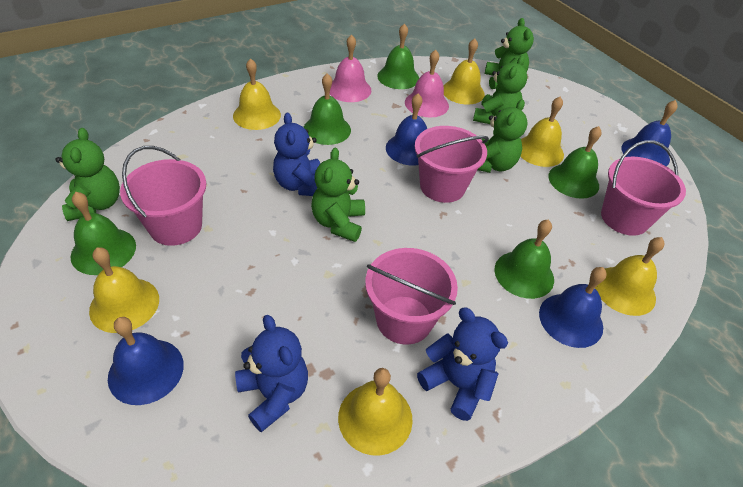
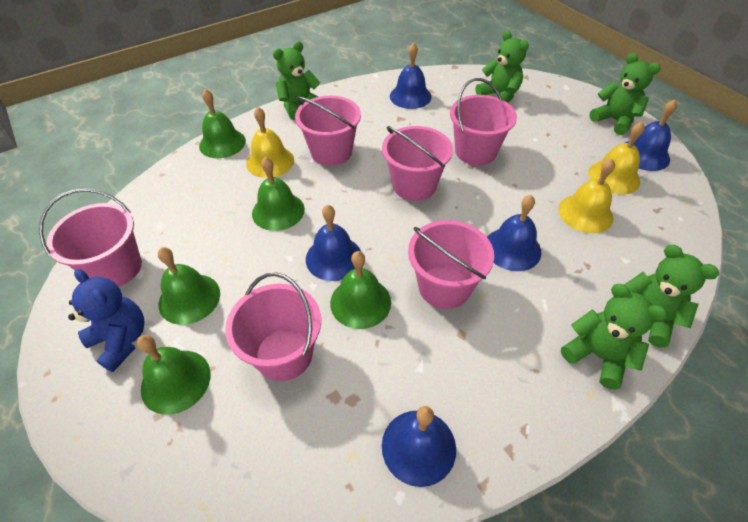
blue bell: [108,317,184,405] [386,93,427,165] [539,267,607,348] [621,100,678,166] = 4 -> [306,205,361,281] [382,406,456,487] [390,43,432,109] [487,195,542,271] [625,100,677,171] = 5
blue teddy bear: [235,315,308,432] [273,113,320,196] [417,308,508,421] = 3 -> [68,269,145,372] = 1
pink bell: [330,35,371,102] [405,50,449,117] = 2 -> none = 0
pink bucket: [120,146,206,246] [365,248,458,345] [415,126,489,203] [601,140,686,236] = 4 -> [39,189,142,287] [225,272,321,381] [295,96,361,166] [382,126,453,201] [408,220,494,309] [450,78,517,165] = 6
yellow bell: [89,247,159,333] [233,58,281,130] [338,368,413,455] [443,38,485,104] [520,97,564,167] [595,237,665,316] = 6 -> [246,107,294,178] [558,159,615,233] [588,122,645,195] = 3

